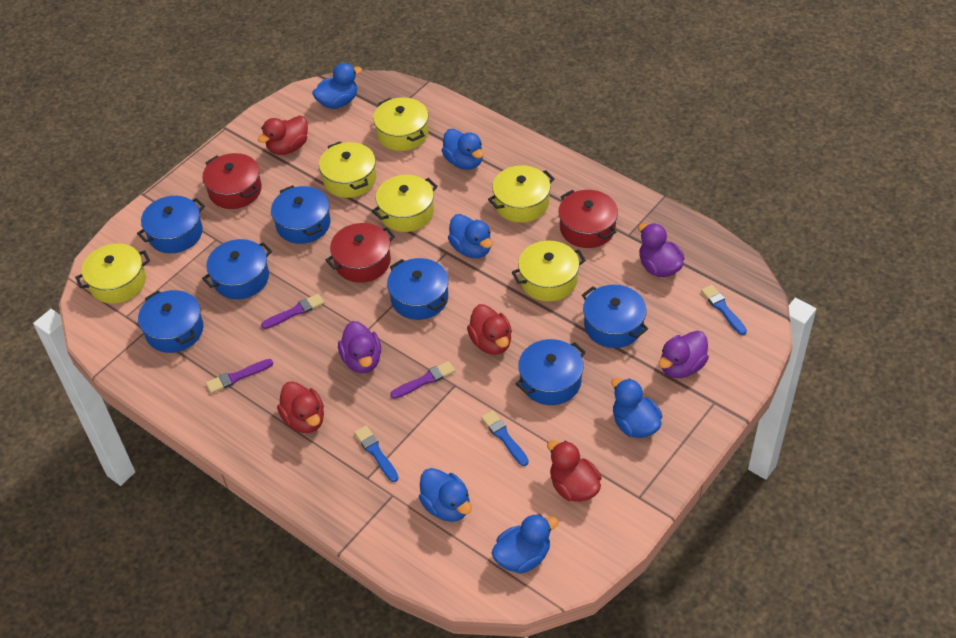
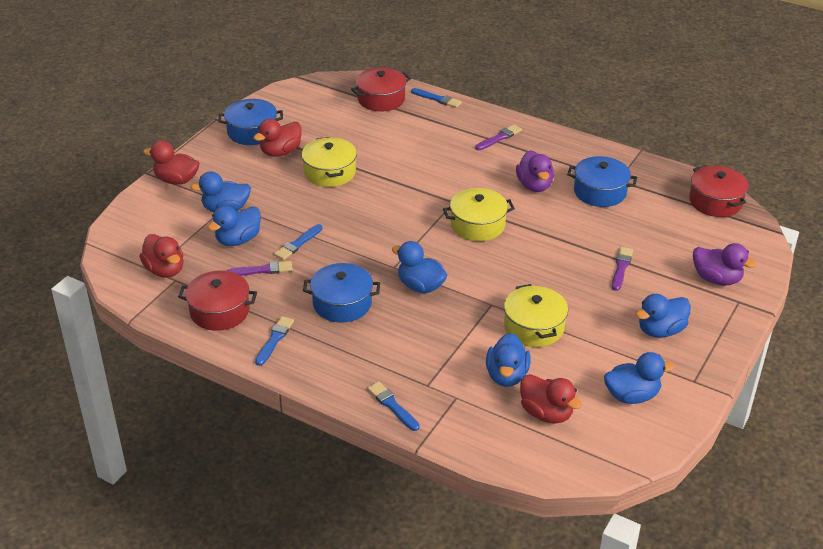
blue brush: [354,425,398,482] [481,410,529,466] [701,285,747,335] = 3 -> [255,316,294,366] [274,224,323,260] [367,382,420,431] [411,88,462,108] = 4
blue pot: [137,196,205,253] [138,290,203,353] [202,239,272,299] [271,185,331,244] [387,258,449,320] [516,339,586,405] [582,285,648,348] = 7 -> [218,99,283,145] [303,263,380,322] [567,156,637,207] = 3
purple duck: [338,321,381,373] [638,223,684,277] [659,331,709,378] = 3 -> [516,150,554,192] [693,243,756,286] = 2
yellow pot: [75,244,150,304] [319,141,376,198] [372,175,438,232] [373,97,429,151] [488,165,554,223] [512,241,586,302] = 6 -> [302,137,357,187] [443,188,515,241] [504,284,568,347] = 3

